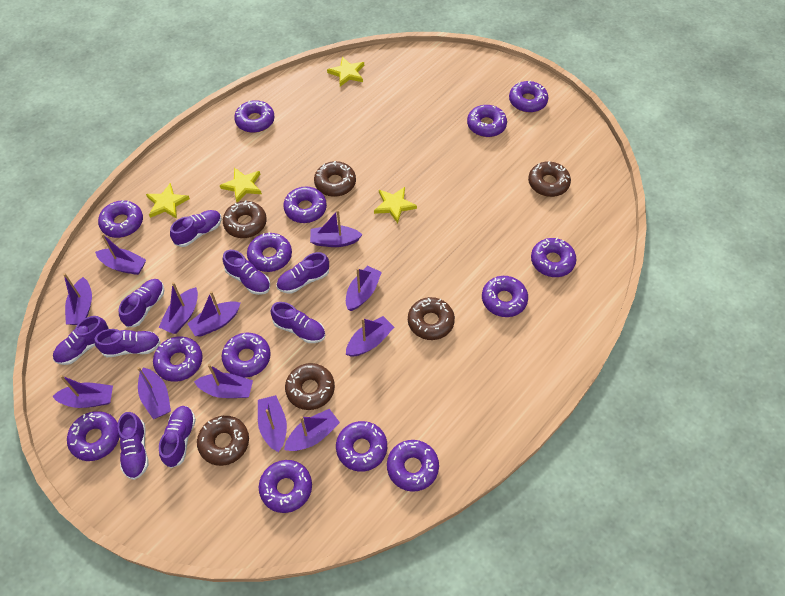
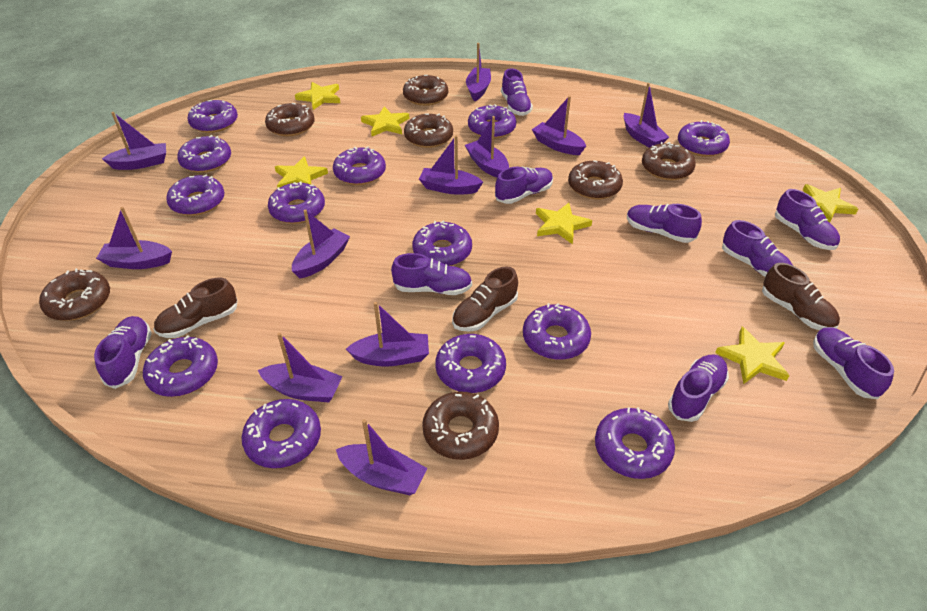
brown donut: [197,416,249,466] [223,200,267,238] [285,363,335,410] [314,161,356,197] [408,297,455,340] [528,161,571,197] = 6 -> [39,268,110,321] [265,103,314,136] [403,75,448,106] [404,113,453,148] [422,391,499,460] [568,160,623,199] [642,142,696,180] = 7
brown shoe: none = 0 -> [153,278,238,338] [452,266,518,332] [762,263,840,330] = 3
purple boat: [52,375,113,408] [63,273,92,325] [95,234,146,275] [137,367,171,419] [159,282,198,334] [187,291,241,336] [194,364,253,398] [258,395,287,452] [284,409,340,451] [310,210,363,247] [346,266,382,311] [346,316,394,357] = 12 -> [96,207,172,269] [102,112,166,170] [258,332,343,403] [292,209,350,278] [336,419,427,495] [346,302,429,367] [419,135,483,195] [465,116,509,178] [466,43,491,101] [532,96,586,155] [623,83,669,147] = 11
purple donut: [67,411,119,461] [98,200,143,238] [153,336,203,382] [222,333,271,378] [234,100,275,133] [247,232,292,272] [259,460,312,513] [283,187,327,223] [336,421,387,472] [387,440,439,492] [467,105,507,137] [482,276,528,317] [509,81,548,113] [531,238,577,277] = 14 -> [143,335,218,397] [166,174,225,216] [177,135,231,173] [188,100,238,133] [241,399,321,468] [268,182,325,224] [333,147,386,185] [412,220,472,266] [435,334,506,393] [468,104,516,139] [523,303,591,360] [595,407,675,479] [678,120,730,157] = 13
yellow star: [146,183,190,219] [220,168,262,202] [327,57,364,87] [374,187,417,223] = 4 -> [275,156,328,188] [295,82,340,110] [361,106,409,136] [536,203,592,244] [715,327,790,384] [803,184,858,223] = 6

